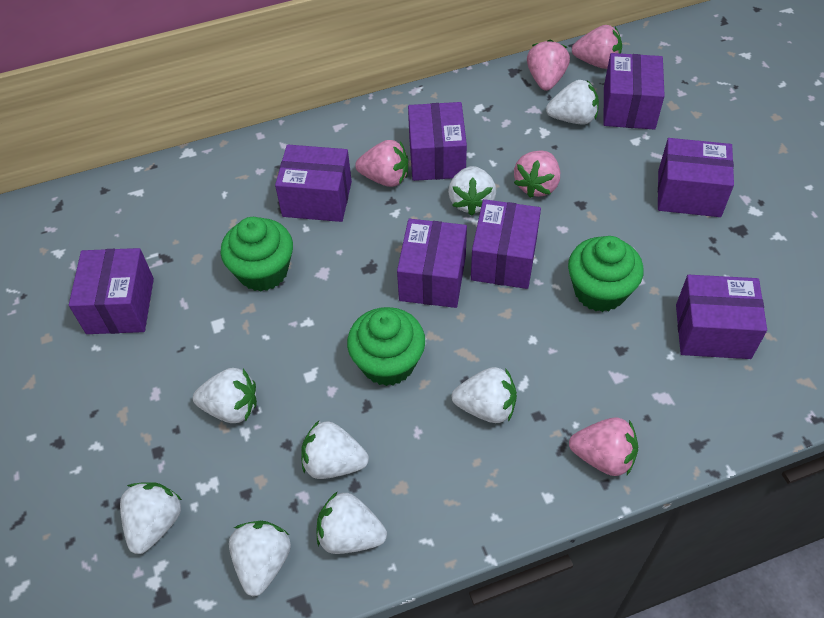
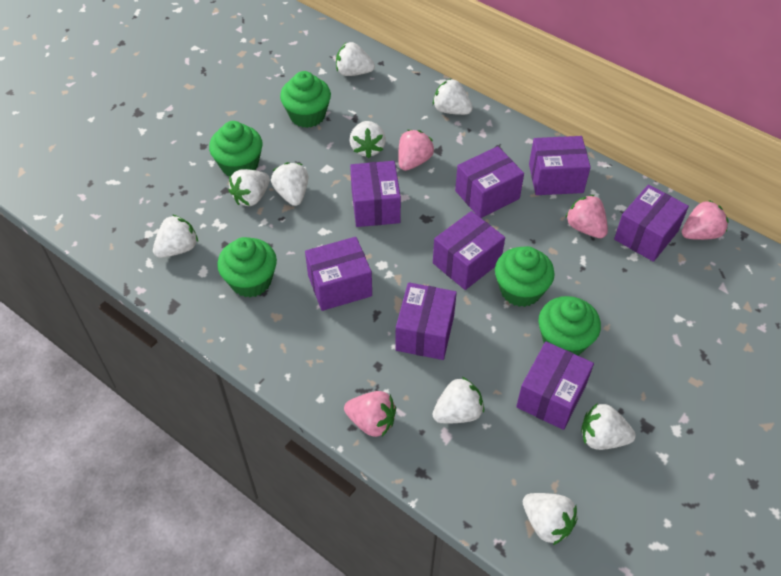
green cupcake: [220,217,293,292] [347,307,425,386] [568,236,644,312] = 3 -> [209,121,263,177] [217,237,277,298] [280,71,331,128] [495,246,555,307] [538,296,601,356] = 5
pink strawberry: [355,140,408,187] [514,150,560,198] [527,39,570,91] [569,417,638,476] [572,25,622,69] = 5 -> [344,391,396,437] [398,130,434,171] [565,195,608,238] [682,200,729,240] = 4
white strawberry: [120,482,182,554] [193,368,257,423] [229,521,291,596] [301,421,369,479] [316,492,387,554] [448,166,496,216] [452,367,517,423] [546,80,599,124] = 8 -> [153,215,198,258] [228,169,270,206] [271,162,308,206] [336,42,375,76] [350,121,386,158] [432,376,484,423] [433,78,473,115] [523,493,577,545] [581,403,636,450] = 9

